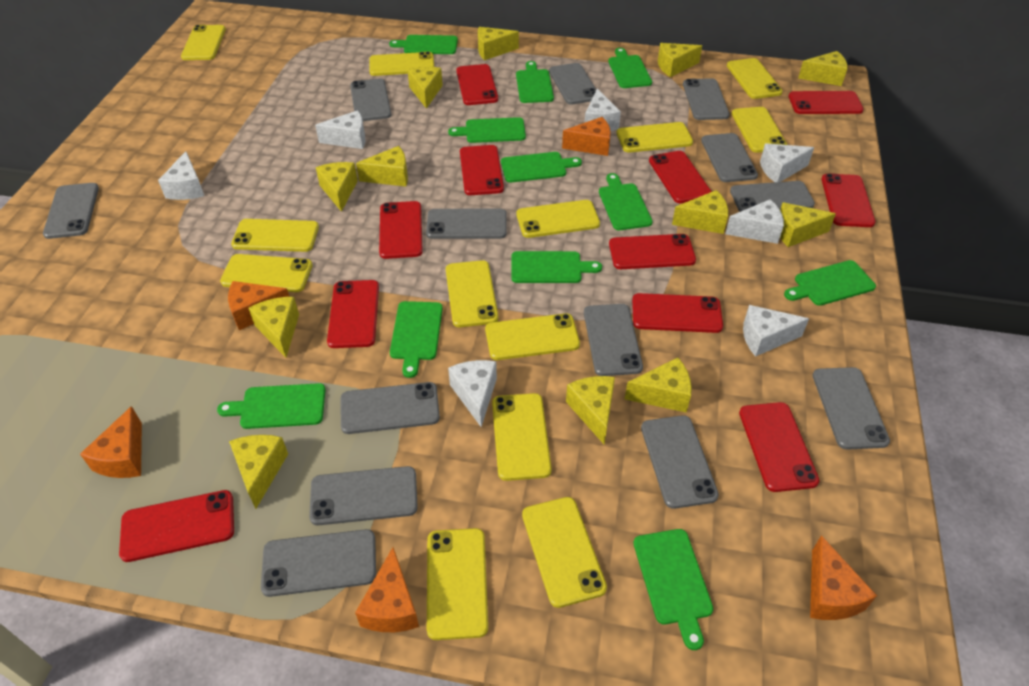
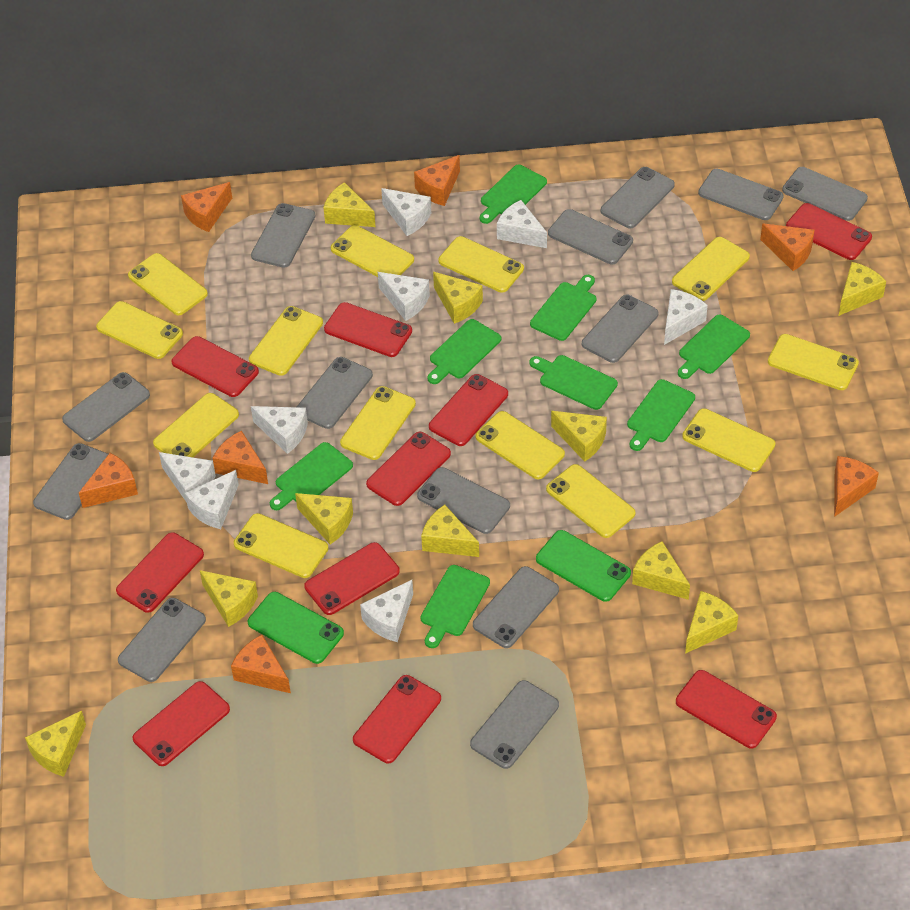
green cutting board: [217,383,326,429] [389,35,458,54] [390,301,443,378] [448,117,526,143] [501,152,582,183] [511,251,602,283] [516,61,554,103] [599,173,653,230] [608,48,652,88] [633,529,713,650] [784,260,876,306] = 11 -> [270,442,353,510] [420,565,490,648] [427,319,501,384] [480,165,547,224] [529,355,618,410] [530,275,596,341] [627,379,695,451] [678,315,750,379] = 8
green phone: none = 0 -> [248,592,344,664] [536,530,631,602] = 2
orange cheese: [80,406,142,478] [228,281,289,330] [355,547,419,632] [562,117,611,156] [810,535,877,620] = 5 -> [79,453,138,508] [181,182,232,232] [213,430,268,484] [231,635,291,693] [414,155,460,206] [760,223,815,271] [834,456,879,517] = 7
red phone: [119,490,234,562] [327,280,379,348] [379,201,423,259] [456,64,498,105] [460,145,504,195] [609,234,696,269] [632,293,723,333] [649,151,712,203] [739,402,819,492] [789,91,864,114] [821,173,876,227] = 11 -> [116,532,204,613] [133,681,230,766] [171,336,259,397] [304,542,400,615] [324,302,412,357] [353,675,441,763] [366,432,451,506] [429,374,508,446] [676,670,777,748] [786,203,872,260] = 10
white cheese: [158,151,204,200] [315,110,366,149] [448,360,497,427] [584,89,621,131] [725,199,784,244] [743,305,809,357] [760,143,814,182] = 7 -> [159,452,216,503] [185,470,239,529] [251,406,308,454] [360,580,413,642] [378,272,430,321] [381,188,431,236] [497,200,547,248] [664,289,708,345] = 8
yellow cheese: [229,435,288,509] [249,297,299,357] [316,162,358,212] [356,146,408,186] [407,67,443,109] [478,27,519,60] [566,376,615,444] [625,358,692,413] [658,43,702,77] [672,190,728,234] [780,202,836,247] [798,51,848,86] = 12 -> [25,711,86,777] [200,570,258,627] [295,493,353,544] [323,182,376,227] [421,505,479,557] [433,272,483,324] [551,411,607,462] [632,541,690,600] [685,591,738,654] [839,262,886,316] = 10

